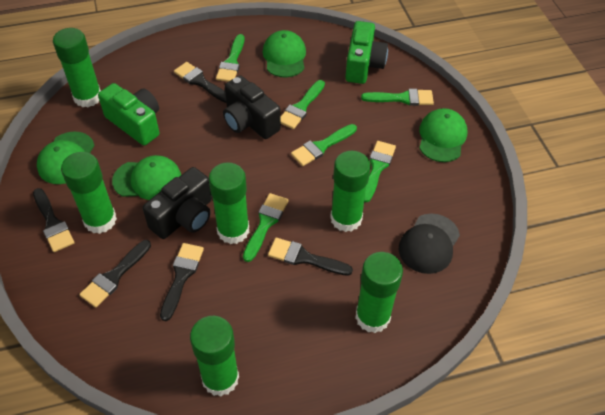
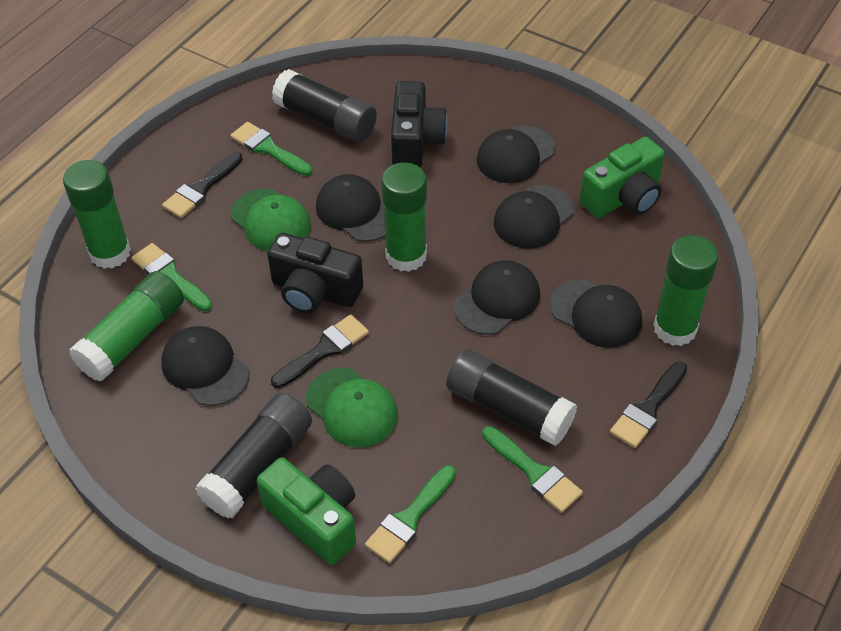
black brush: [33,188,75,252] [79,240,151,308] [160,243,204,321] [174,62,226,103] [268,238,353,276] = 5 -> [162,152,243,218] [271,315,369,388] [610,362,687,448] = 3
black cap: [399,213,460,274] = 1 -> [161,326,249,406] [316,174,386,242] [454,260,540,335] [477,126,556,183] [494,185,574,249] [550,279,642,348] = 6
black glue stick: none = 0 -> [195,393,312,519] [272,69,377,142] [446,349,577,446] = 3
green brush: [216,34,245,82] [243,193,288,262] [281,80,325,129] [291,124,357,166] [361,89,434,106] [364,141,396,202] = 6 -> [131,243,212,311] [230,122,312,176] [365,465,456,563] [482,426,583,513] = 4
green cap: [37,132,95,184] [112,155,181,200] [263,30,306,77] [419,108,467,162] = 4 -> [230,189,311,251] [306,368,398,448] = 2
green glue stick: [53,28,101,107] [61,152,117,234] [190,316,239,396] [209,162,249,244] [330,151,370,232] [355,252,403,333] = 6 -> [63,160,131,269] [69,271,184,382] [381,163,427,272] [654,235,718,346] = 4

